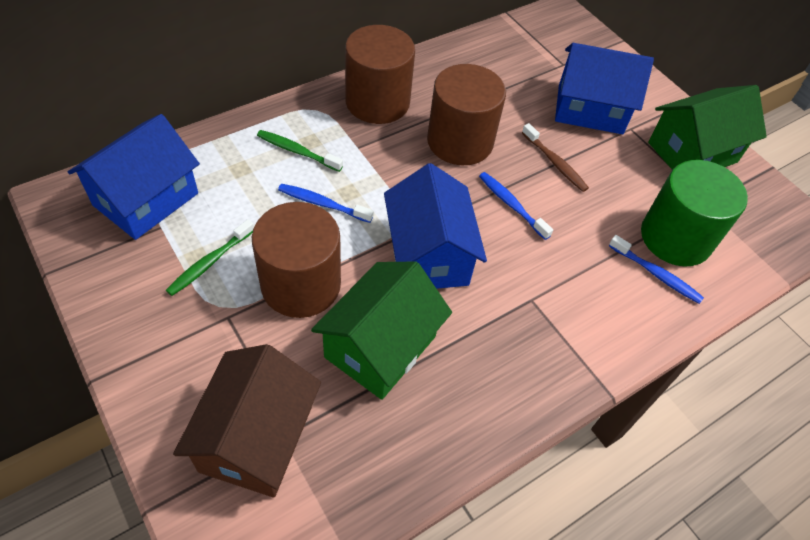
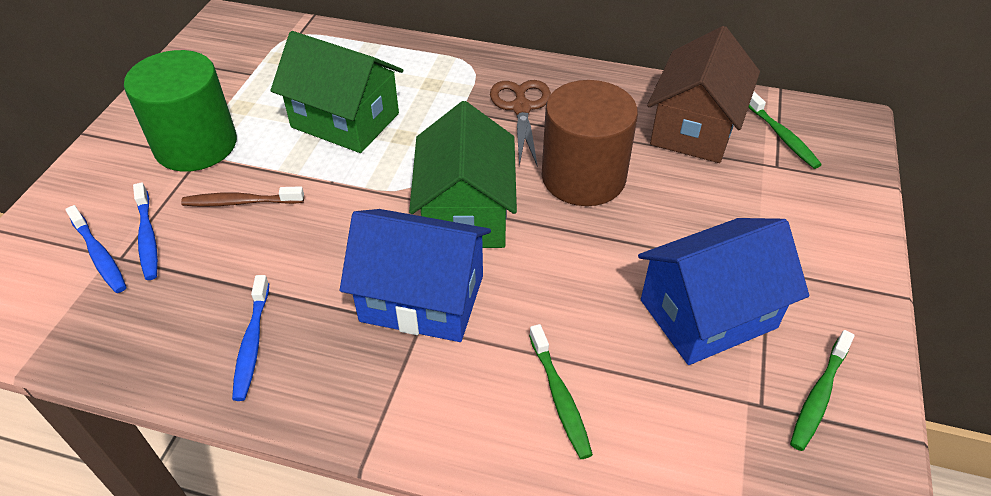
blue house: [68,114,200,240] [384,163,487,289] [555,43,654,134] = 3 -> [340,209,491,342] [638,218,809,365] = 2
brown cylinder: [252,202,341,318] [345,25,415,124] [427,64,506,165] = 3 -> [542,80,638,206] = 1
brown scissors: none = 0 -> [490,80,551,167] = 1
green toothbrush: [166,219,254,296] [257,130,343,172] = 2 -> [529,324,593,459] [748,92,822,169] [790,330,855,451] = 3

